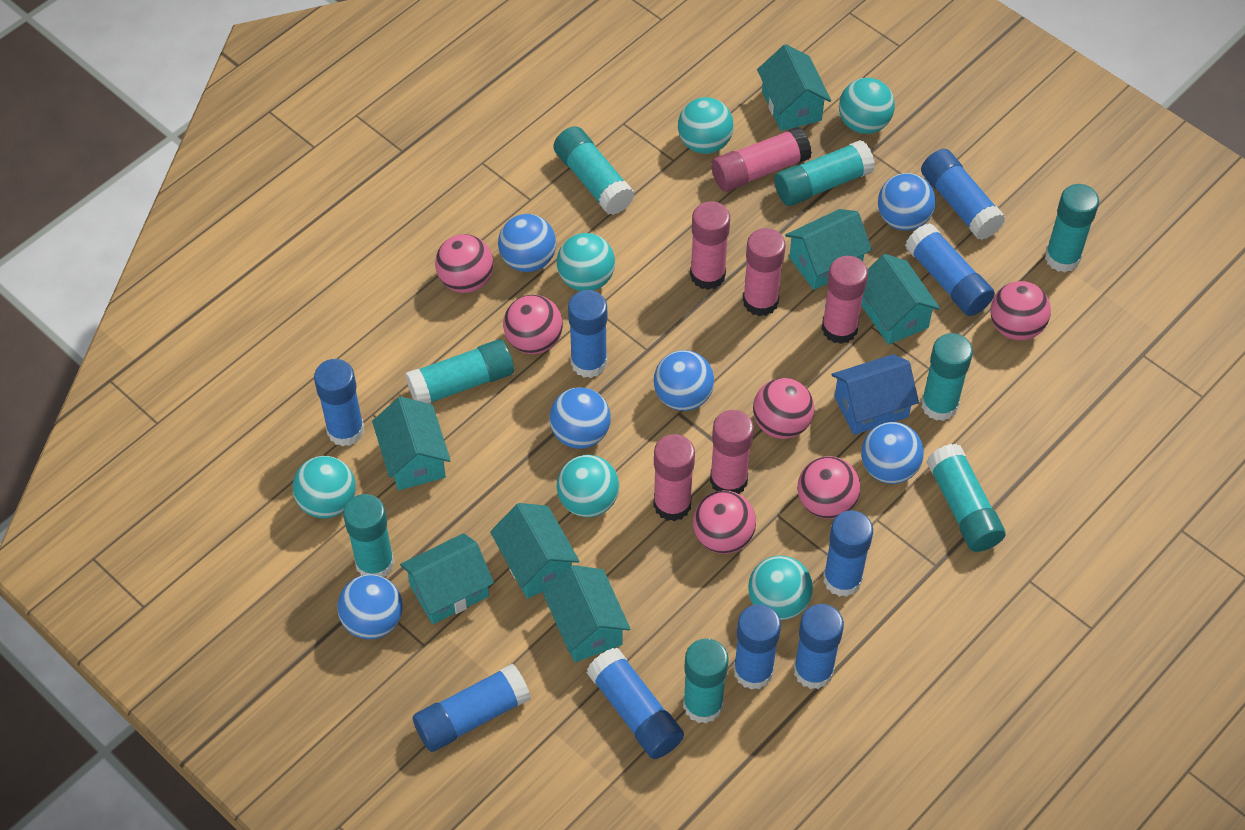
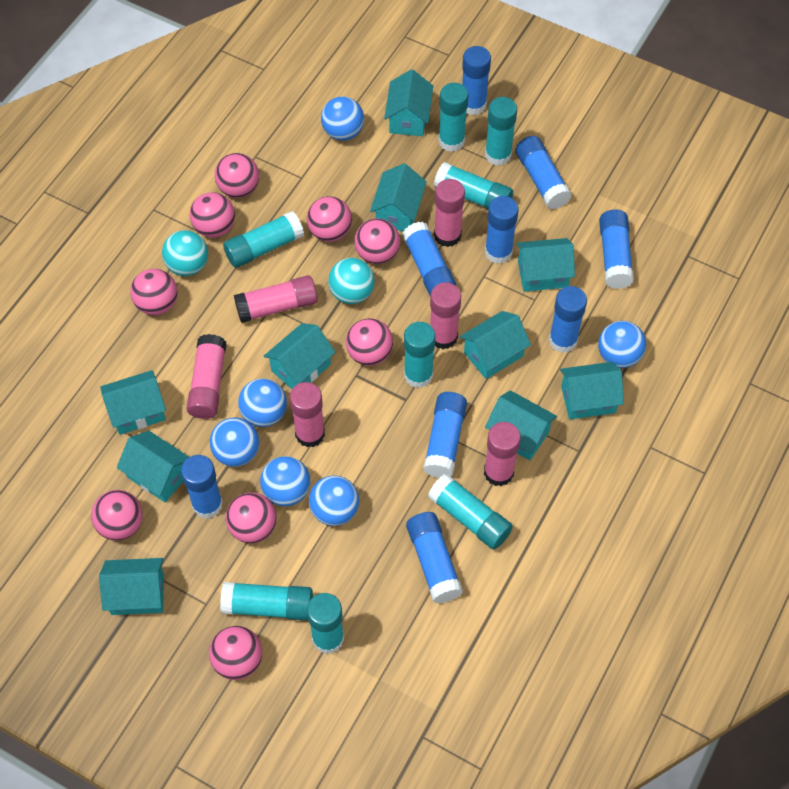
blue house: [831,354,919,435] = 1 -> none = 0
pink ball: [435,234,494,293] [503,295,563,354] [693,490,756,554] [753,378,814,439] [798,456,860,519] [990,281,1051,340] = 6 -> [91,490,143,541] [130,269,178,315] [190,192,235,238] [209,626,262,680] [215,153,259,198] [226,493,277,543] [307,196,352,242] [346,318,393,366] [355,218,400,264] = 9
turquoise ball: [293,456,356,518] [557,233,615,291] [557,455,619,517] [678,97,734,154] [748,555,813,620] [839,78,895,134] = 6 -> [162,230,208,276] [328,258,375,304] = 2
turquoise house: [372,397,451,490] [400,533,494,624] [490,503,579,599] [542,565,630,662] [757,44,831,131] [785,209,872,290] [861,254,940,345] = 7 -> [99,558,164,615] [100,370,166,435] [117,431,189,502] [264,323,335,389] [370,163,427,232] [384,69,433,136] [460,311,531,379] [485,390,557,460] [516,238,575,292] [560,362,624,419] = 10

